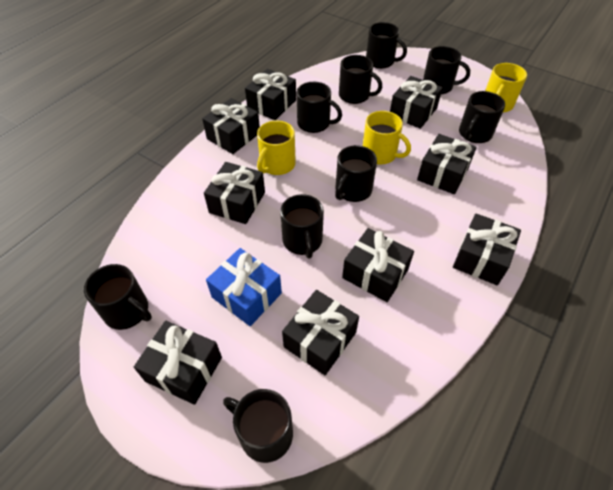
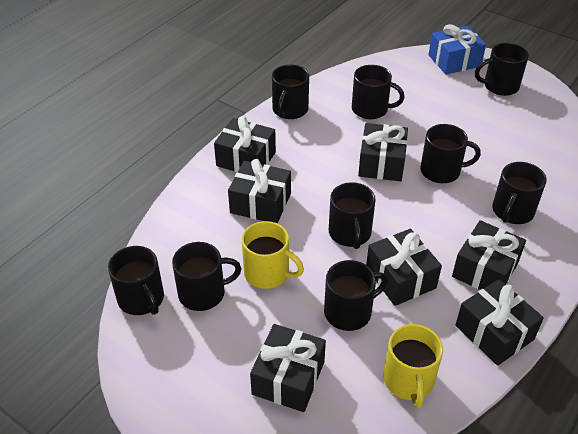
black gift: [134,321,222,405] [202,98,260,154] [204,162,265,224] [245,69,296,120] [282,290,359,375] [342,228,414,302] [390,76,443,129] [417,134,477,194] [453,213,521,285] = 9 -> [214,116,276,172] [228,159,291,224] [250,324,326,412] [358,123,408,181] [366,229,442,306] [452,220,526,290] [455,279,544,366] = 7
yellow mug: [257,121,296,175] [363,111,411,165] [485,63,527,113] = 3 -> [242,221,304,289] [383,324,443,408] = 2

